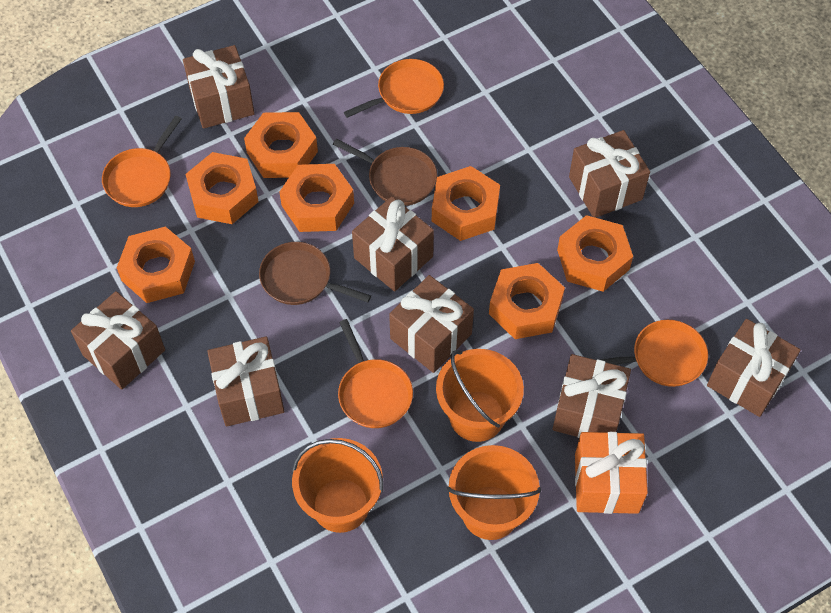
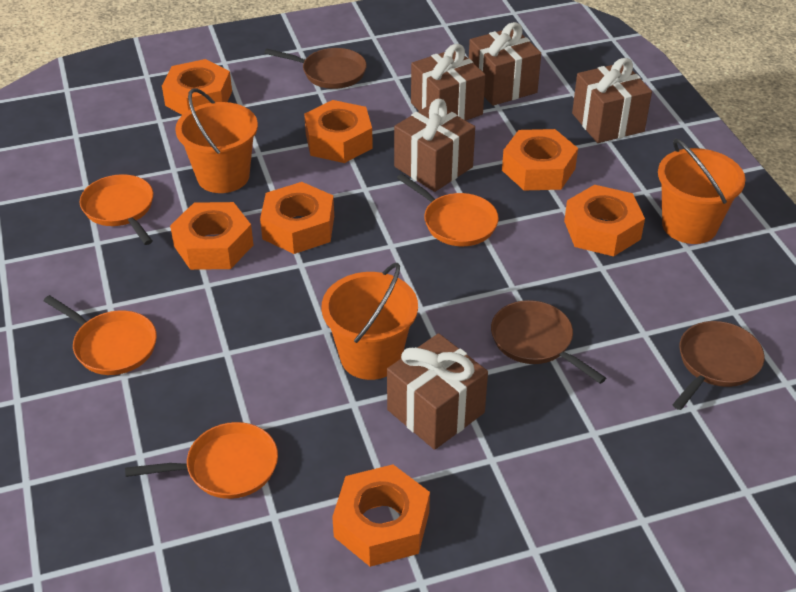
brown gift: [71,291,165,390] [183,45,255,129] [207,336,284,427] [352,196,434,291] [389,275,474,373] [553,354,631,438] [569,130,650,218] [707,319,801,417] = 8 -> [387,333,488,450] [394,99,475,192] [411,44,485,121] [469,22,541,106] [572,58,652,143] = 5
brown pan: [259,242,371,305] [333,139,437,206] = 2 -> [264,48,367,89] [491,300,606,384] [672,321,764,410] = 3
orange gift: [575,432,648,514] = 1 -> none = 0

